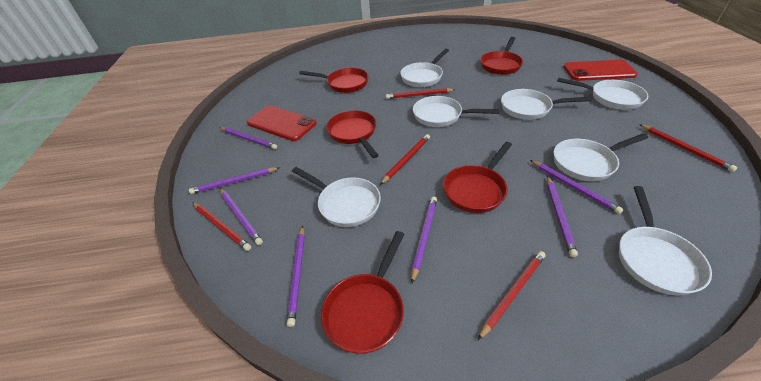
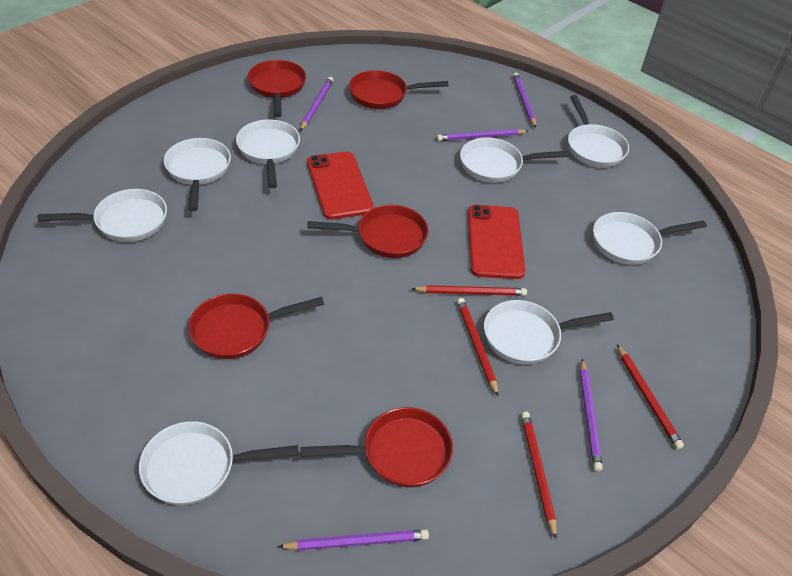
purple pencil: [189,167,280,194] [220,127,277,149] [220,188,263,245] [287,226,305,327] [411,196,437,283] [530,160,623,214] [547,176,578,257] = 7 -> [277,529,429,551] [300,77,333,131] [437,129,528,141] [513,73,536,128] [580,359,603,471] = 5
red pencil: [192,202,251,251] [380,134,430,185] [386,88,456,99] [478,251,545,340] [639,124,737,172] = 5 -> [412,285,527,296] [457,298,498,396] [521,412,557,539] [617,344,684,449] = 4
white pan: [292,167,381,227] [400,49,449,87] [413,96,499,127] [501,89,592,120] [554,133,648,181] [557,78,648,110] [619,186,712,296] = 7 -> [38,189,167,242] [139,421,298,505] [164,138,231,211] [236,119,300,188] [460,137,568,183] [484,300,614,365] [568,95,629,168] [593,212,707,265] = 8

